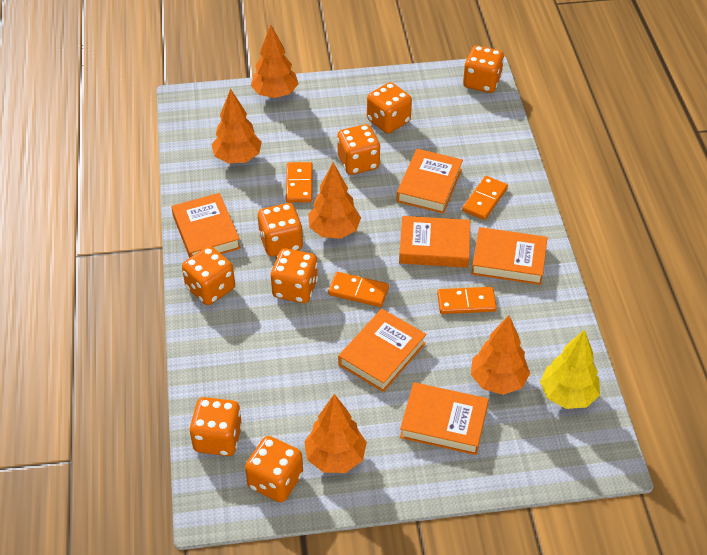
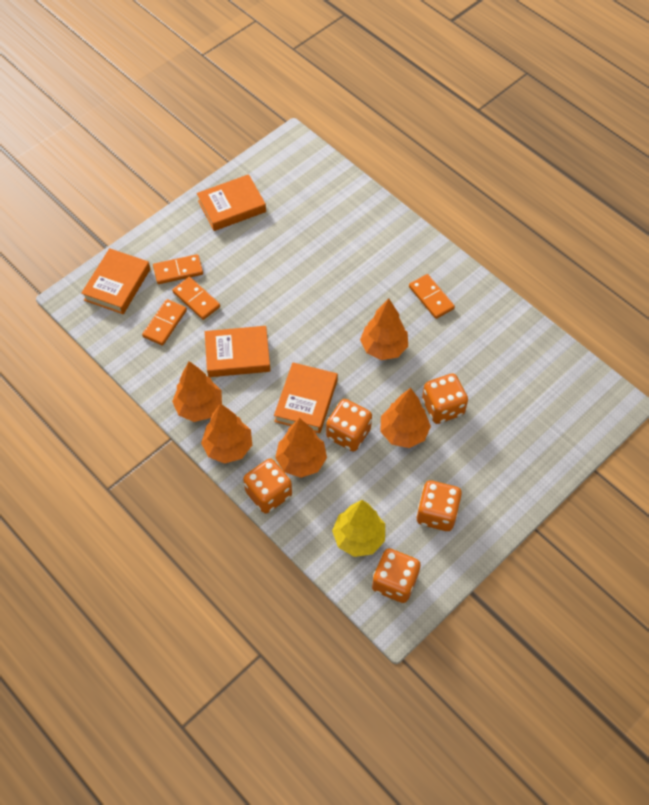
orange book: [171,193,241,258] [338,309,427,392] [396,149,463,214] [399,216,470,268] [400,382,489,455] [471,227,548,285] = 6 -> [81,248,150,314] [197,174,266,231] [205,326,270,377] [274,362,338,434] = 4
orange dice: [182,246,235,305] [189,397,242,456] [245,436,303,502] [258,203,303,257] [271,248,318,303] [337,124,380,175] [367,82,412,134] [463,45,504,93] = 8 -> [243,459,292,514] [326,399,372,452] [372,548,421,603] [416,480,462,531] [422,373,468,424] = 5

